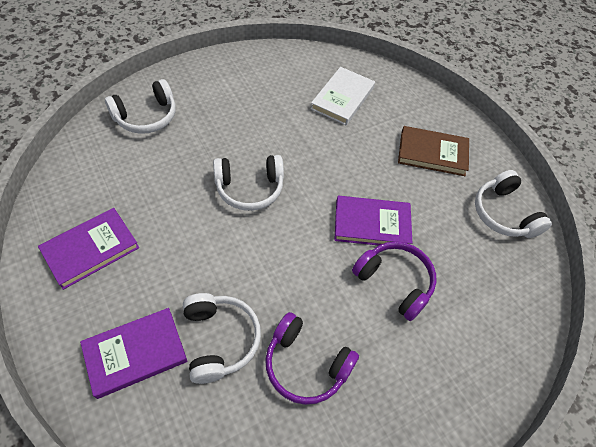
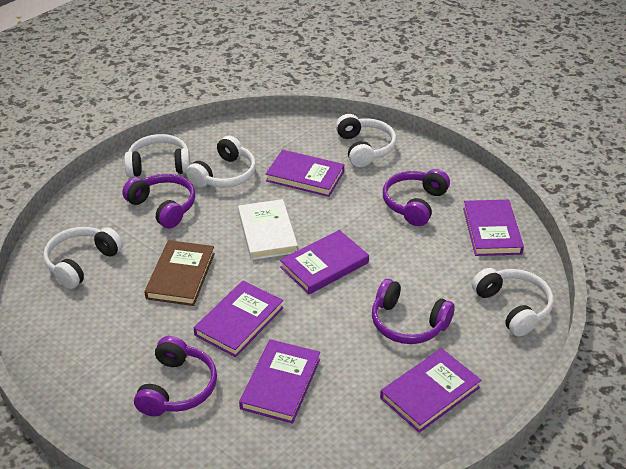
purple book: [38,208,139,290] [80,308,187,399] [334,196,412,245] = 3 -> [194,281,284,357] [239,339,320,424] [266,150,344,197] [280,230,369,294] [380,348,481,433] [463,200,524,256] = 6
purple headphones: [265,312,359,405] [352,241,437,321] = 2 -> [122,174,195,229] [134,336,217,416] [372,279,455,344] [383,169,450,226] = 4
white headphones: [105,79,176,134] [183,293,261,384] [213,155,284,211] [475,170,552,238] = 4 -> [43,227,123,289] [124,134,191,177] [186,136,256,188] [336,114,396,167] [472,268,553,337] = 5

